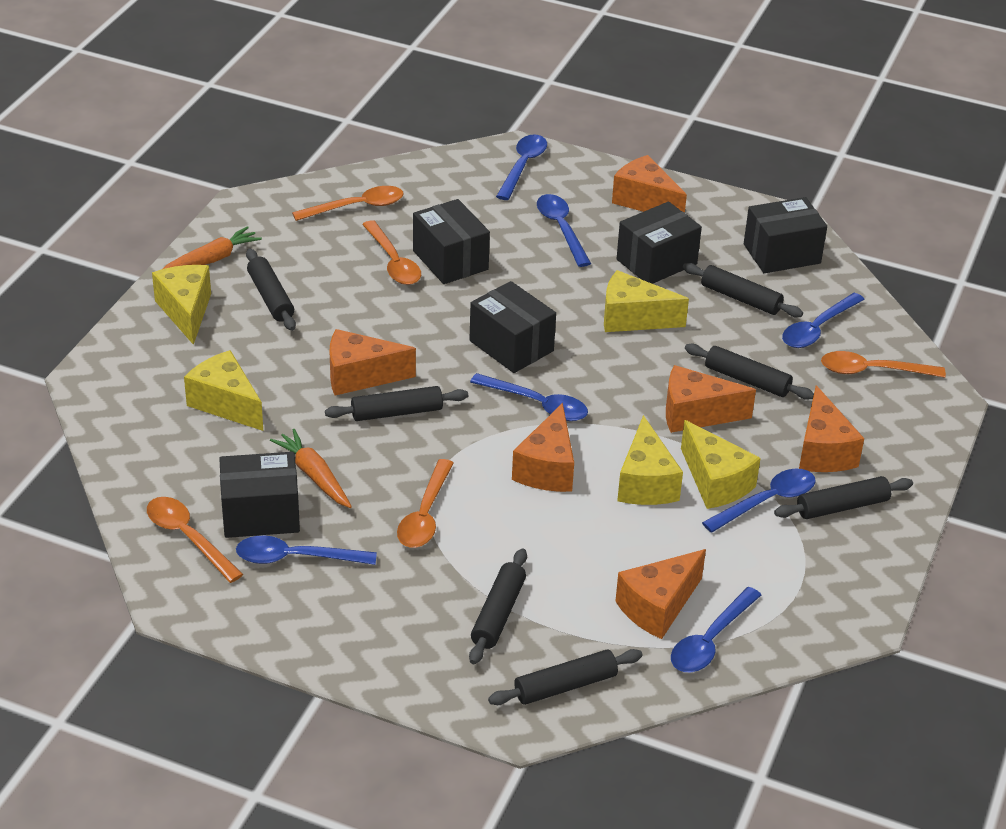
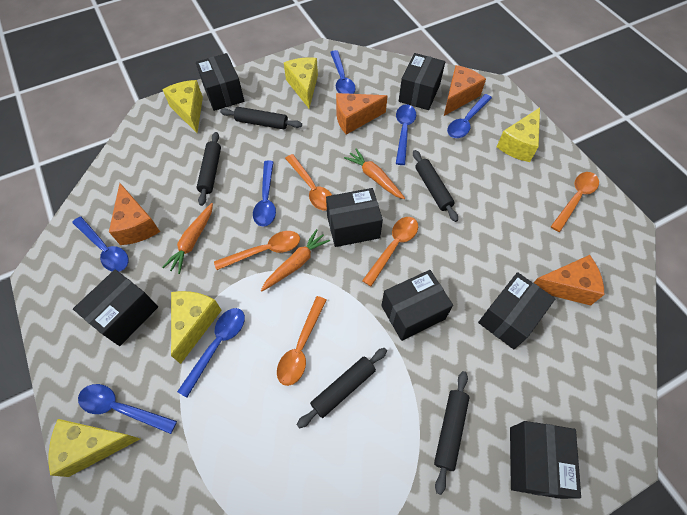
black box: [219,452,300,538] [413,199,490,284] [469,281,556,373] [617,202,702,284] [744,197,827,273] = 5 -> [73,270,158,346] [196,53,244,111] [326,188,383,247] [381,270,453,341] [399,53,445,110] [478,272,556,349] [510,421,581,499] = 7
black rolling pin: [246,249,296,331] [325,386,468,421] [469,549,527,664] [488,649,643,705] [683,263,803,317] [685,344,814,400] [774,476,913,519] = 7 -> [197,132,221,206] [220,107,302,129] [297,348,387,429] [413,150,458,222] [434,371,470,495] = 5
orange carrot: [163,226,262,269] [270,429,352,508] = 2 -> [162,203,213,274] [261,229,330,291] [344,149,405,199] = 3
orange cheese: [330,329,416,396] [512,403,574,492] [612,155,687,213] [615,549,706,639] [666,365,756,433] [799,385,864,472] = 6 -> [109,183,160,245] [336,93,388,135] [444,65,486,116] [534,255,605,306] = 4

